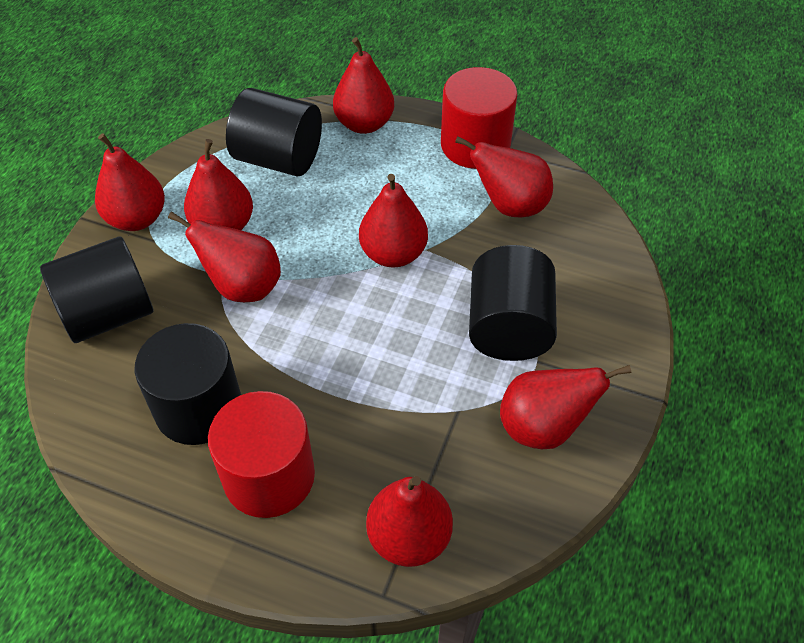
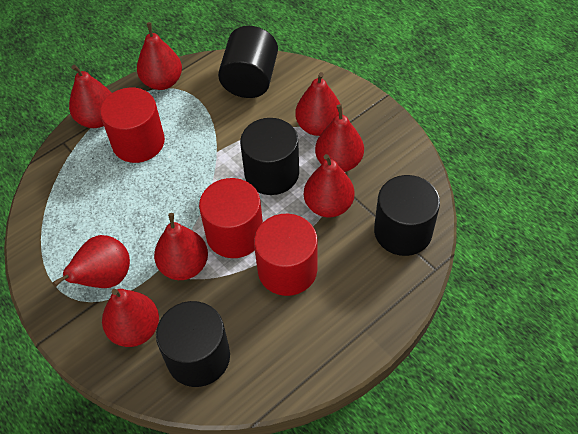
red cylinder: [208,391,315,518] [441,67,518,169] = 2 -> [100,88,165,163] [199,178,263,258] [254,214,318,296] = 3

